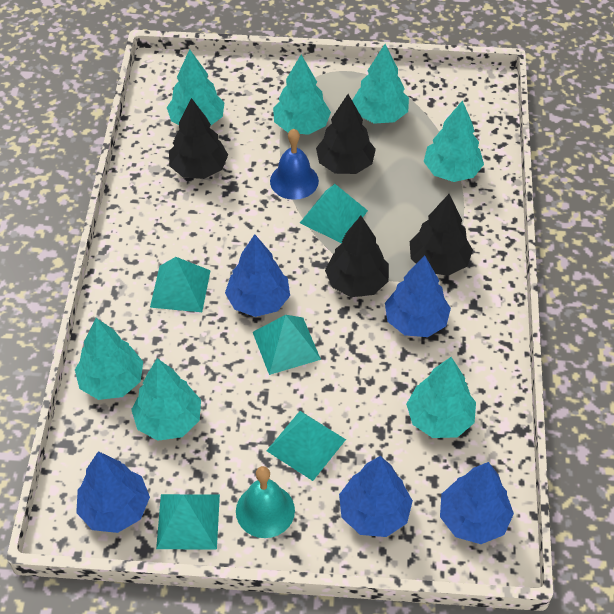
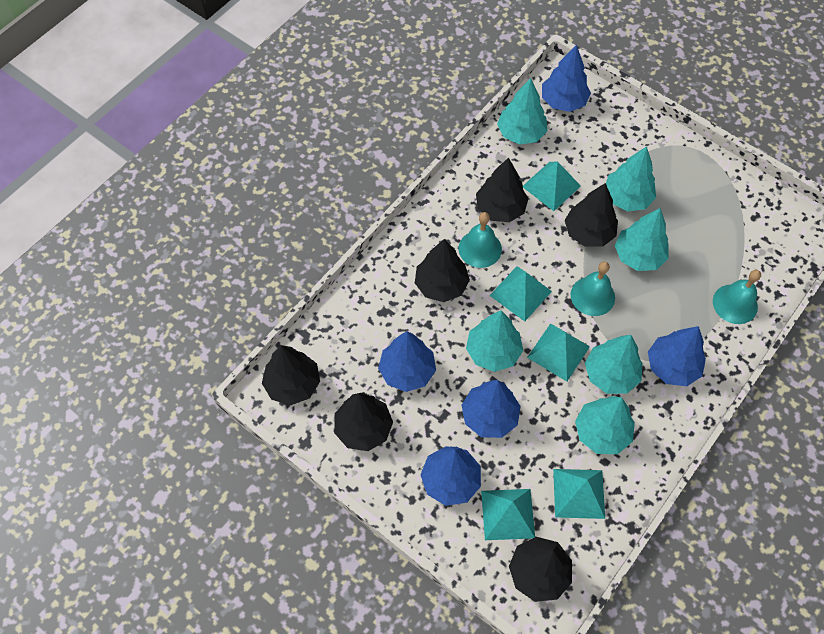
black tree: [169,98,228,179] [316,94,376,174] [325,216,389,297] [410,194,473,276] = 4 -> [262,345,320,405] [334,392,393,451] [415,239,470,302] [476,158,528,222] [509,537,572,602] [565,183,618,247] = 6
blue bell: [270,129,319,200] = 1 -> none = 0
turquoise bell: [236,466,295,538] = 1 -> [458,212,502,268] [571,261,615,316] [713,270,761,324] = 3
turquoise tree: [75,318,143,400] [131,358,201,441] [167,49,225,125] [273,55,331,135] [352,44,409,124] [406,357,476,438] [424,100,484,182] = 7 -> [466,310,523,372] [497,78,547,145] [575,396,635,454] [585,335,642,394] [606,146,656,211] [615,208,669,271] = 6

